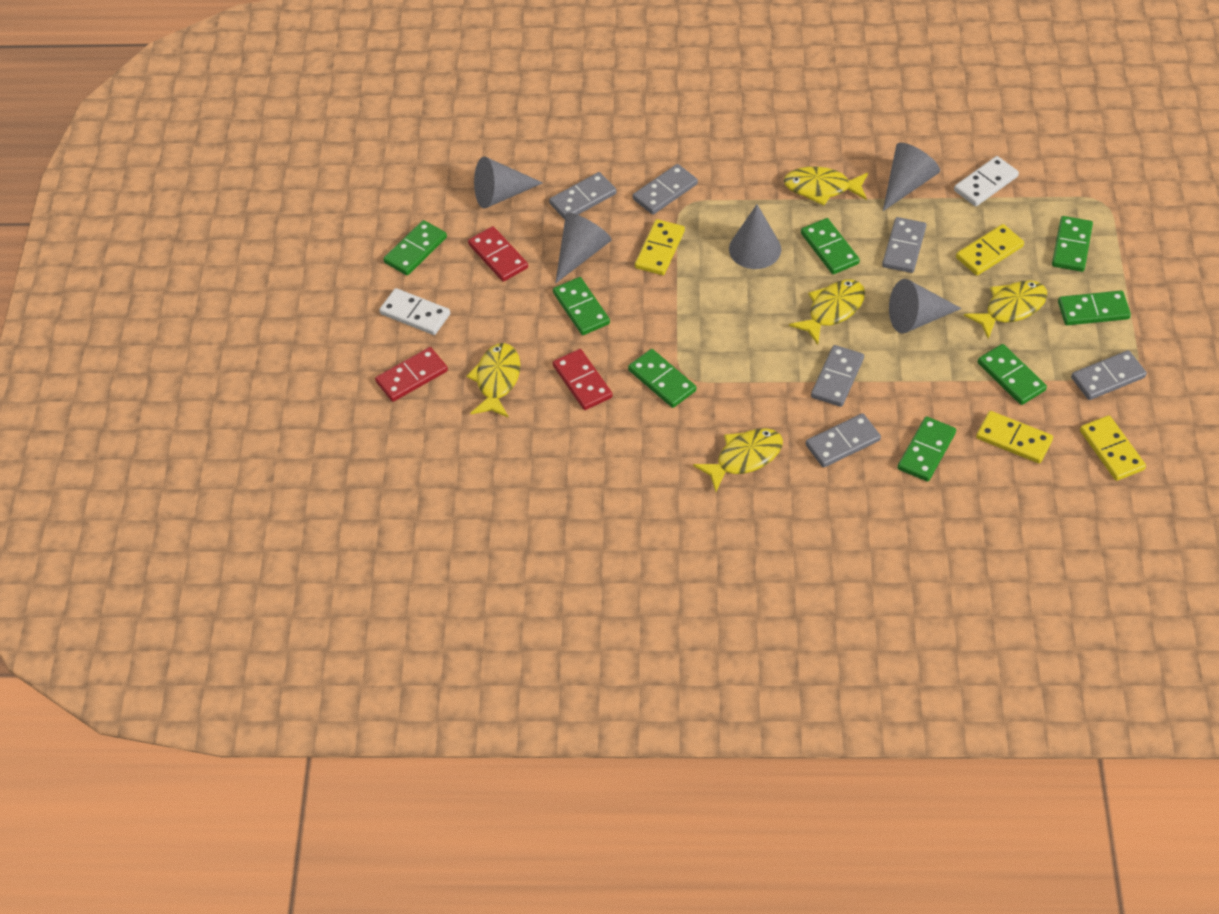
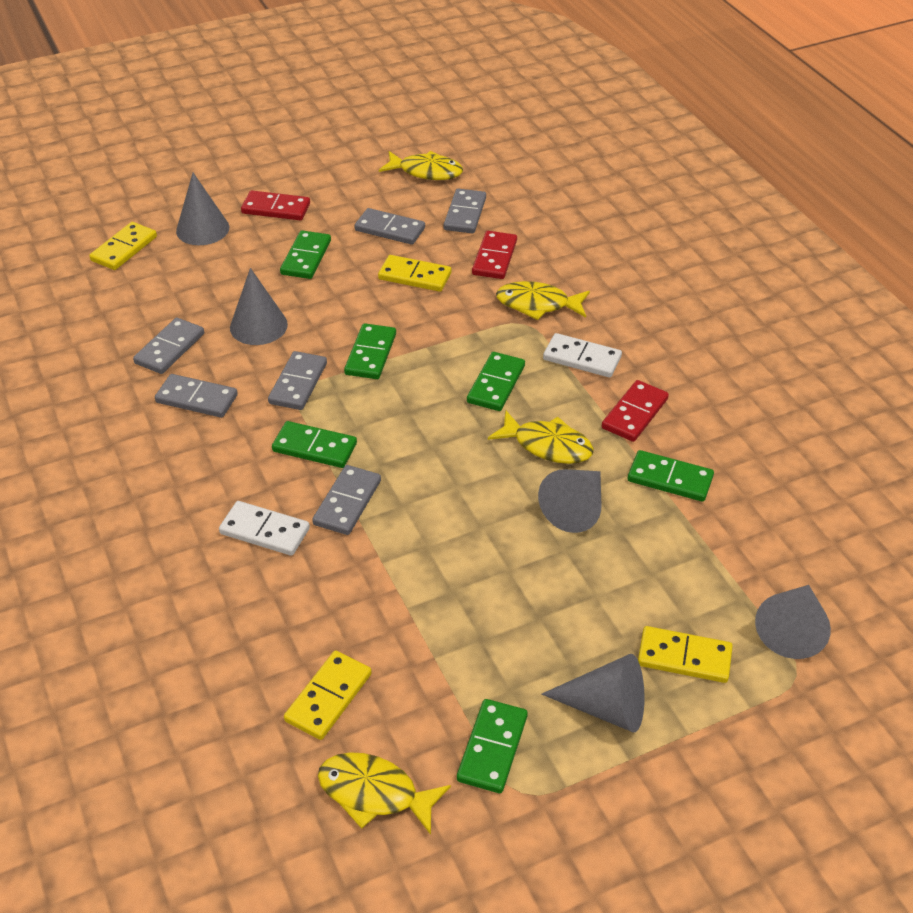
green domino: [383,220,447,275] [553,277,610,335] [628,349,696,408] [801,218,860,274] [898,416,956,482] [978,344,1047,405] [1052,216,1093,272] [1058,291,1131,325] = 8 -> [272,421,357,468] [280,230,331,279] [344,323,396,379] [457,699,528,793] [467,352,525,411] [628,450,714,502] = 6
yellow fish: [466,343,520,418] [693,428,783,492] [784,166,868,206] [789,280,865,345] [964,280,1047,339] = 5 -> [318,752,451,835] [379,151,463,180] [488,410,594,464] [496,281,590,320] = 4

